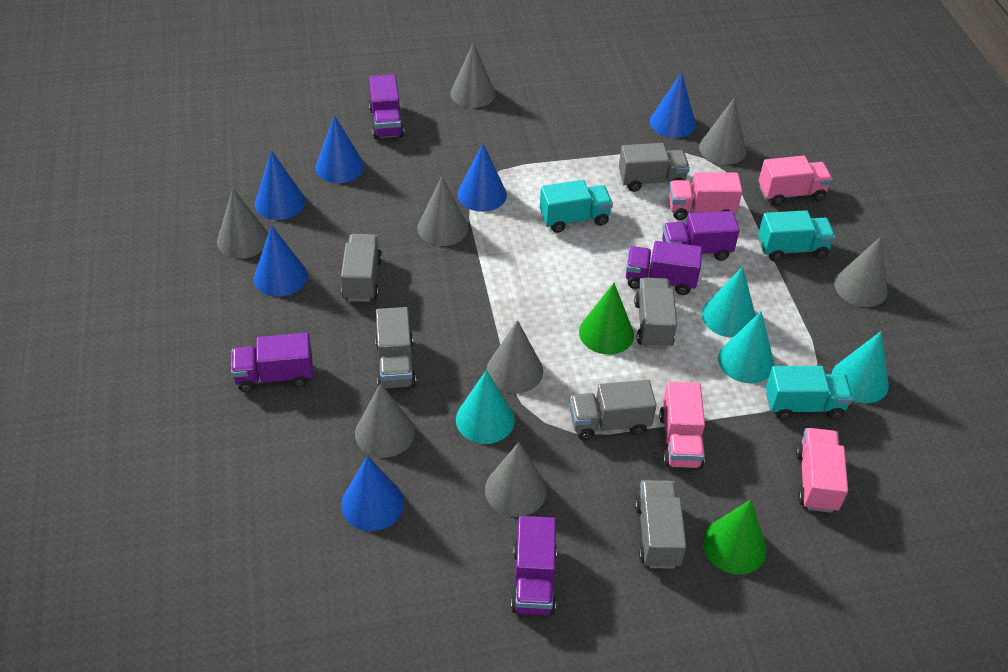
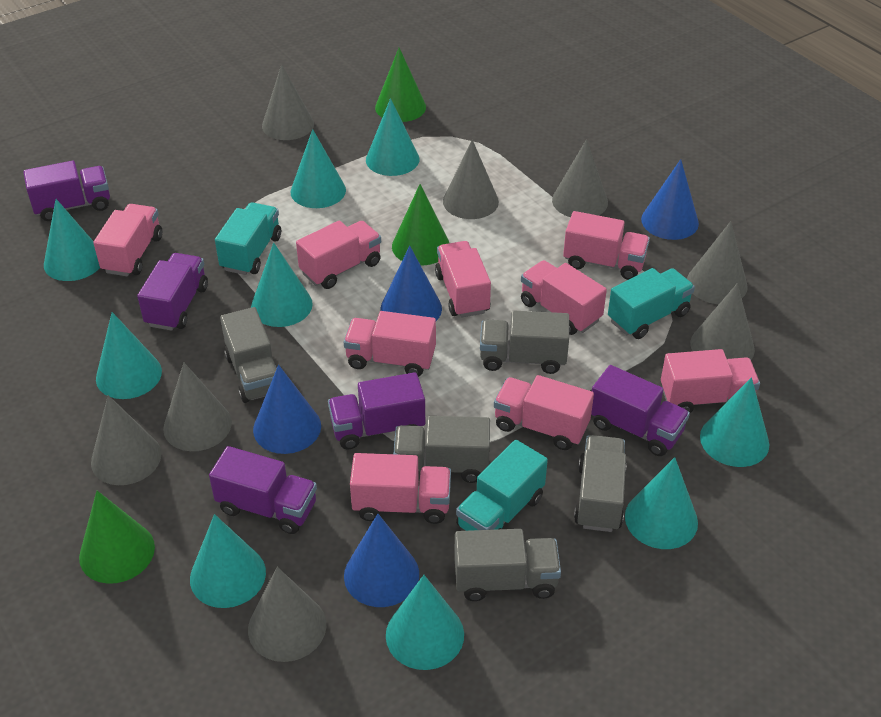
blue cone: [254,225,308,297] [255,150,305,220] [315,115,364,183] [341,456,404,531] [457,143,507,212] [650,72,696,138] = 6 -> [253,365,321,454] [344,514,419,607] [381,246,442,321] [641,159,699,240] = 4
green cone: [579,283,634,355] [702,499,767,575] = 2 -> [79,491,155,584] [375,48,426,122] [392,184,449,266] = 3
grey truck: [341,234,382,302] [375,307,416,388] [570,380,657,440] [619,143,690,192] [634,278,677,349] [635,480,687,569] = 6 -> [220,307,277,403] [393,416,490,483] [454,529,561,601] [480,311,569,374] [574,435,627,532] = 5
pink truck: [659,382,705,468] [669,172,742,220] [759,155,833,206] [796,428,848,513] = 4 -> [93,204,162,276] [296,221,381,289] [344,311,436,377] [350,453,451,524] [435,241,491,317] [494,375,594,450] [521,260,607,335] [563,211,650,280] [661,349,760,413] = 9
turquoise cone: [456,370,515,444] [702,266,756,338] [718,311,774,383] [832,331,889,403] = 4 -> [44,199,100,281] [96,312,162,399] [190,514,266,608] [251,243,313,327] [290,129,346,208] [366,98,419,176] [386,575,464,670] [625,457,698,549] [700,377,769,467] = 9

